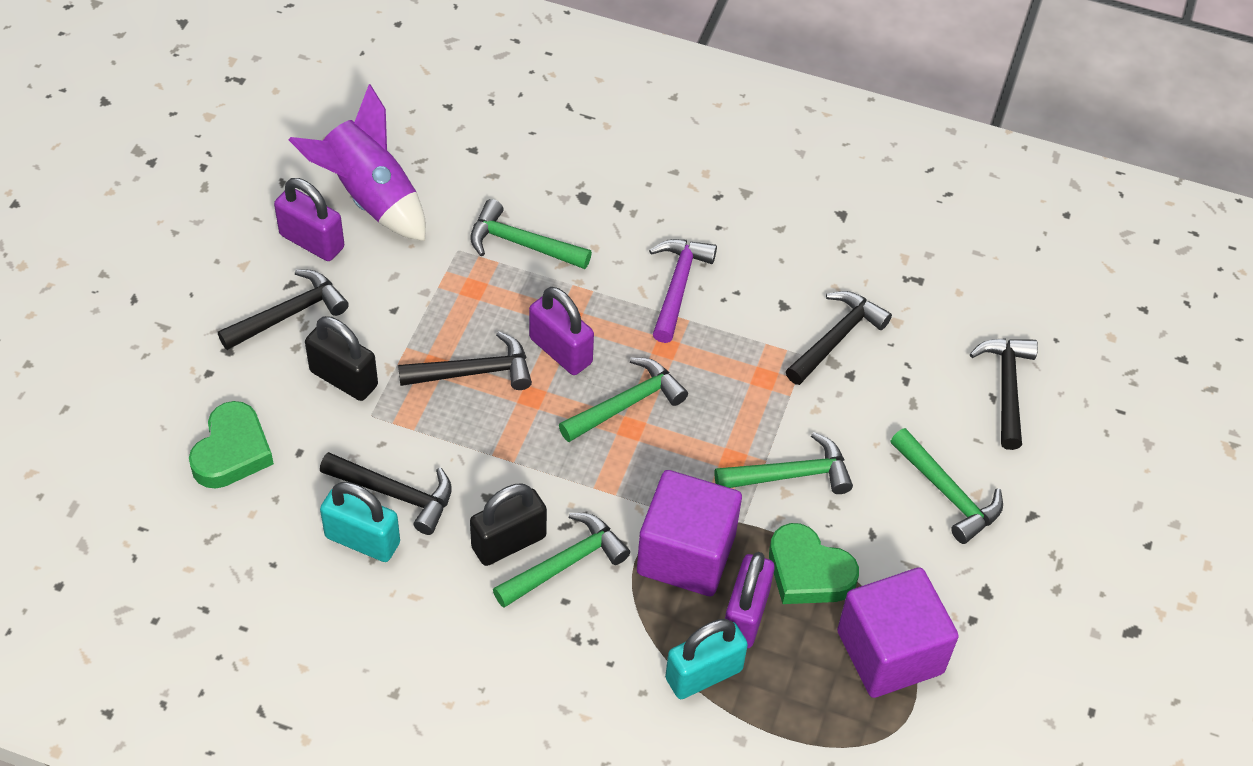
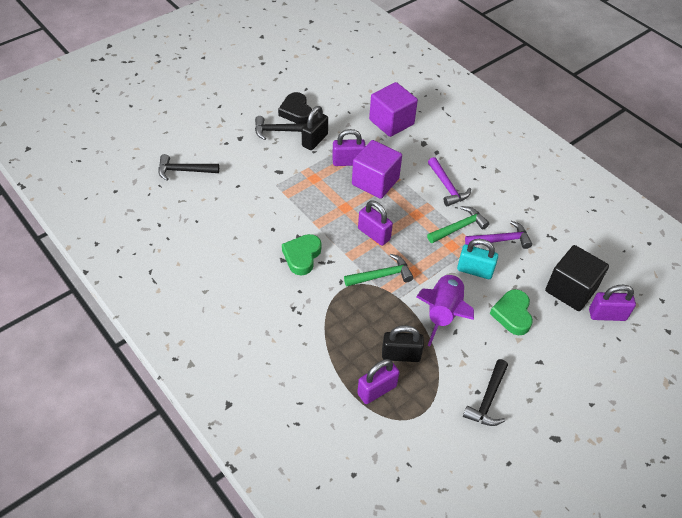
black cube: none = 0 -> [545,245,609,311] = 1
black hammer: [218,269,349,350] [320,452,452,535] [398,331,532,390] [786,291,892,385] [970,338,1038,450] = 5 -> [158,154,219,181] [255,116,306,140] [463,359,508,426] = 3
black heart: none = 0 -> [278,92,312,123] = 1
green hammer: [470,199,592,269] [493,513,630,608] [559,357,688,442] [714,432,853,494] [891,428,1003,544] = 5 -> [344,254,414,286] [427,206,490,243] = 2
purple hammer: [649,239,717,343] = 1 -> [428,157,471,206] [465,221,532,249] = 2
purple padlock: [274,178,344,261] [529,287,594,375] [725,552,775,648] = 3 -> [332,129,366,166] [357,359,400,404] [358,200,393,246] [589,285,636,321] = 4
turquoise padlock: [320,482,400,562] [665,619,748,699] = 2 -> [457,239,498,279] = 1

